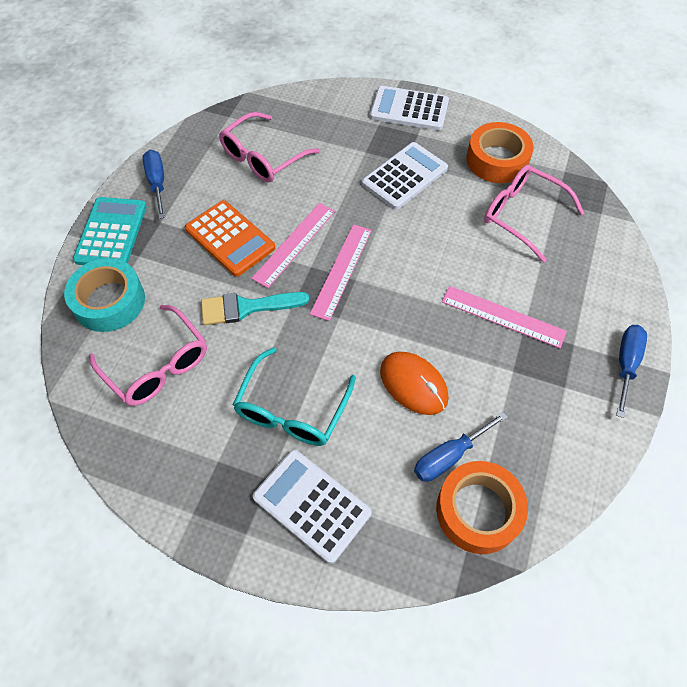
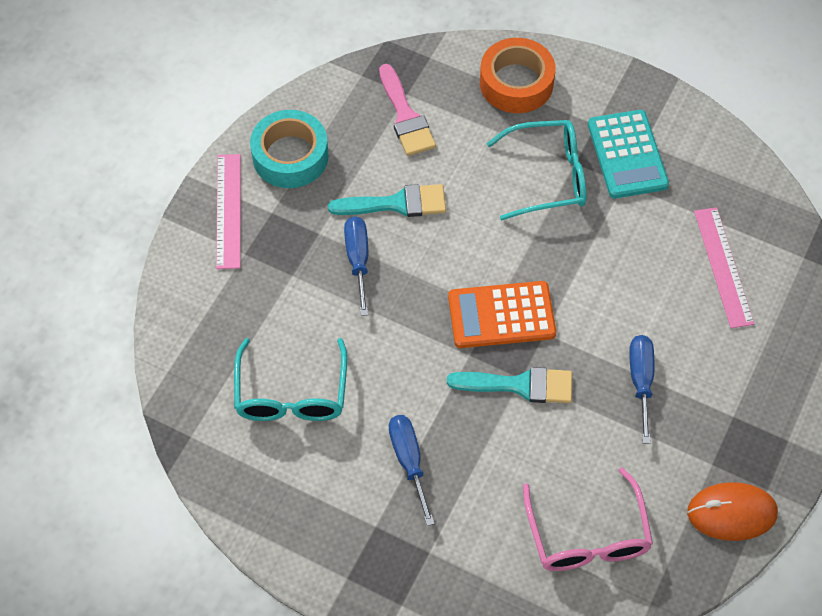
orange tape: [436,461,528,554] [466,122,534,183] = 2 -> [480,38,556,113] = 1
pink brush: none = 0 -> [379,64,436,156] = 1
pink glasses: [89,305,207,406] [219,112,320,183] [484,165,584,262] = 3 -> [523,467,653,571] = 1
pink ruler: [251,203,335,288] [310,224,372,321] [442,286,567,348] = 3 -> [216,154,241,269] [694,207,754,328] = 2
turquoise brush: [201,292,309,325] = 1 -> [328,184,446,217] [447,367,572,403] = 2
turquoise glasses: [233,347,356,446] = 1 -> [234,338,347,421] [486,120,586,221] = 2
white calculator: [253,450,372,564] [362,142,448,210] [370,86,449,131] = 3 -> none = 0

